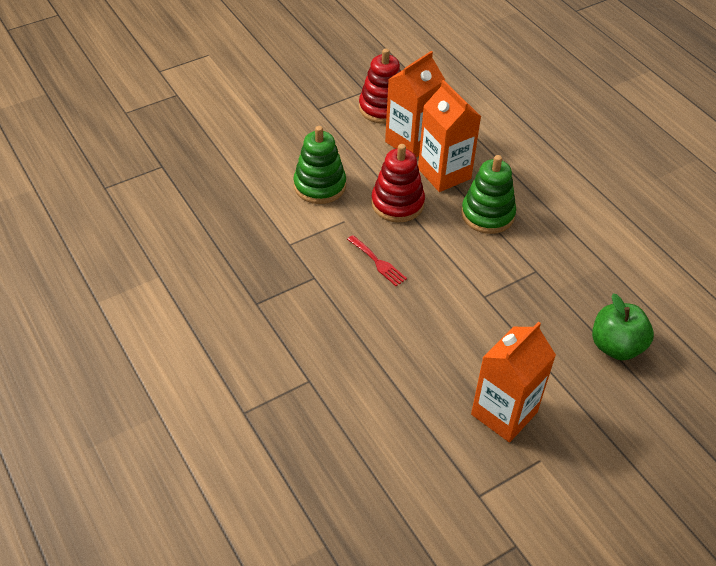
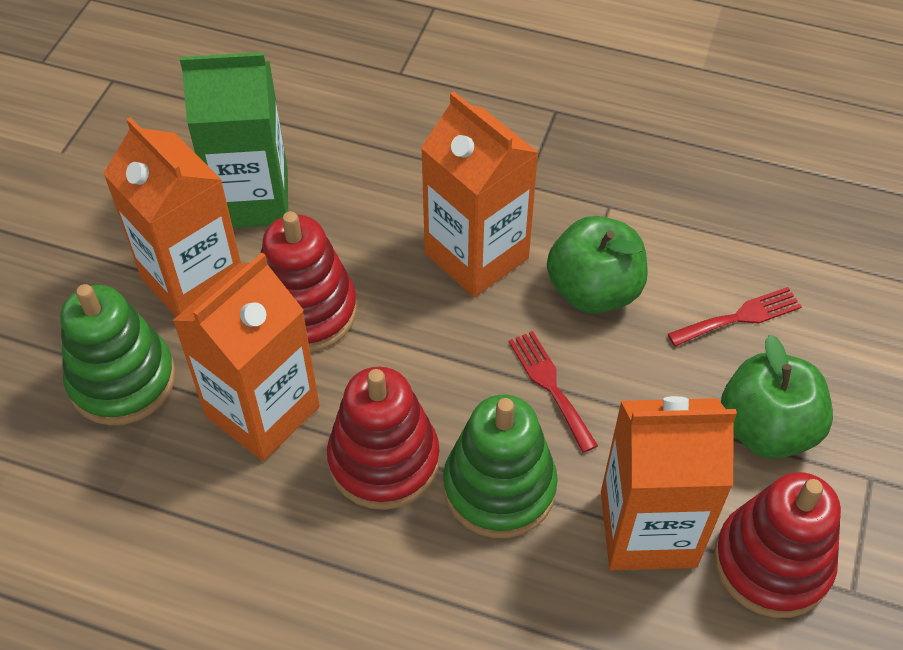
green apple: [592,293,654,360] = 1 -> [547,216,648,314] [721,335,833,459] = 2
green carton: none = 0 -> [180,52,288,228] = 1
orange carton: [385,51,445,158] [418,80,481,192] [471,322,556,442] = 3 -> [103,117,241,317] [172,253,320,461] [421,91,539,297] [601,396,737,570] = 4
red fork: [347,235,407,286] = 1 -> [509,331,598,453] [668,287,802,347] = 2
red stacking toy: [359,49,401,124] [371,144,425,223] = 2 -> [260,211,357,352] [327,367,440,510] [714,472,841,618] = 3

